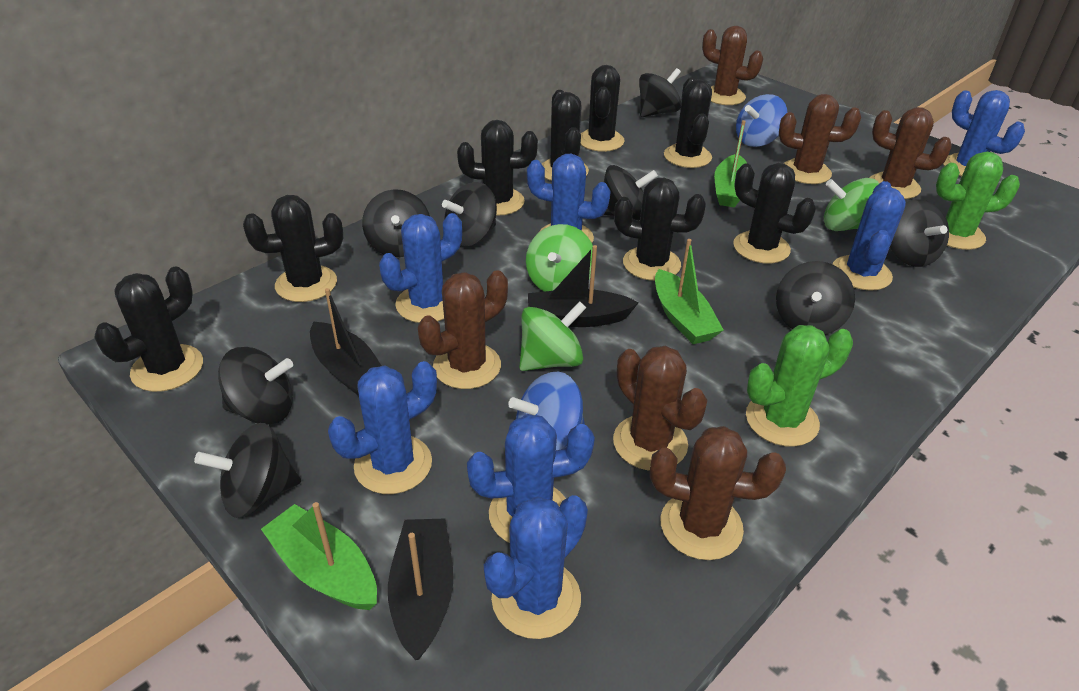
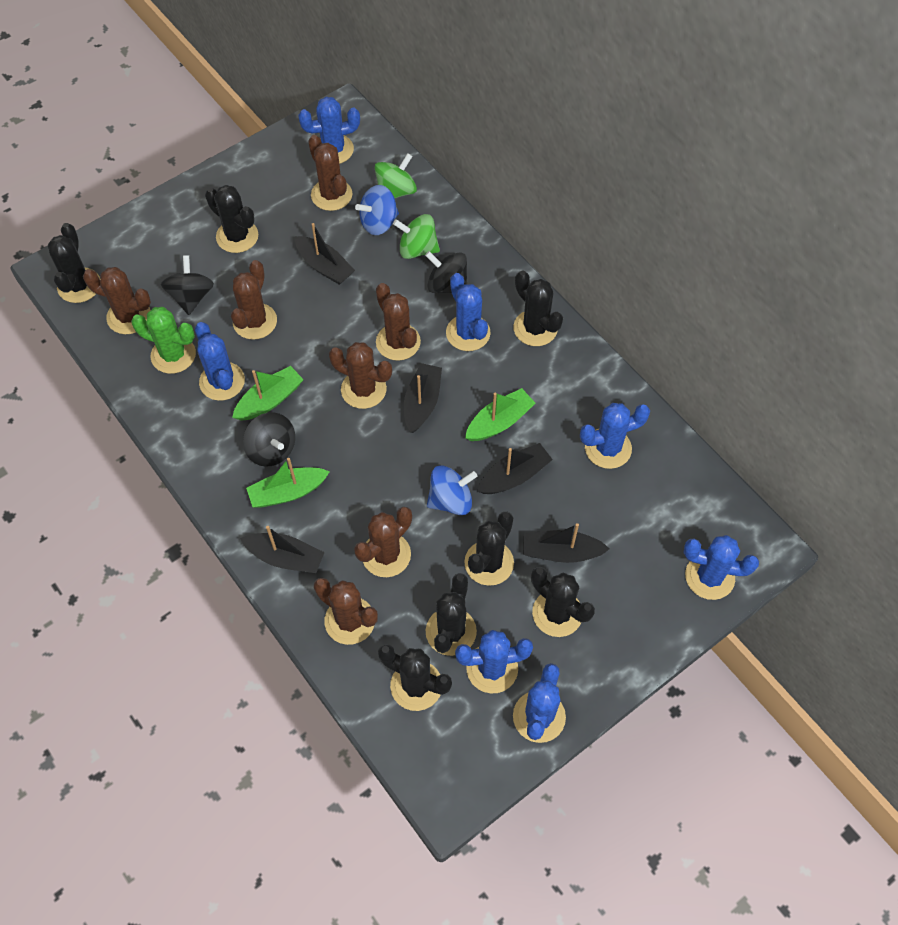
black boat: [310,288,381,396] [388,518,453,660] [528,245,639,327] = 3 -> [240,526,325,573] [295,223,355,285] [404,363,442,433] [477,443,553,494] [523,523,609,563] = 5
black cactus: [95,267,203,392] [243,195,343,302] [457,120,538,216] [542,90,589,181] [580,65,625,152] [614,177,706,281] [664,77,712,168] [733,163,816,264] = 8 -> [48,223,100,303] [205,185,258,253] [378,644,452,711] [426,573,477,656] [464,512,514,586] [513,271,563,346] [531,567,595,637] = 7
black spinning top: [194,423,301,518] [218,347,293,425] [362,189,430,257] [442,182,497,247] [604,165,658,220] [639,68,681,117] [776,261,855,335] [890,200,949,267] = 8 -> [161,255,214,315] [243,412,295,467] [425,251,468,293] = 3
brown cactus: [418,270,508,389] [613,346,707,471] [650,426,786,560] [702,26,763,105] [779,94,861,184] [870,107,952,199] = 6 -> [83,267,151,334] [231,260,277,340] [308,135,352,211] [314,578,378,645] [329,342,392,409] [354,507,412,577] [376,283,421,361] = 7
green cactus: [746,325,853,447] [936,152,1020,250] = 2 -> [131,307,196,374] = 1
green spinning top: [519,301,586,371] [526,224,593,292] [824,178,879,231] = 3 -> [375,153,417,198] [393,214,440,259] = 2

